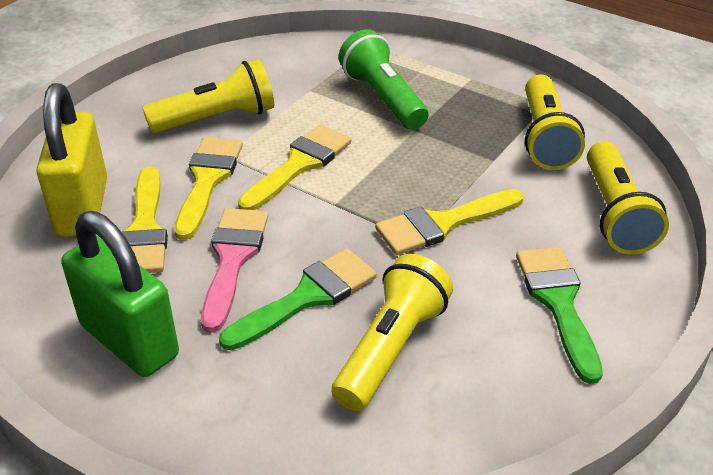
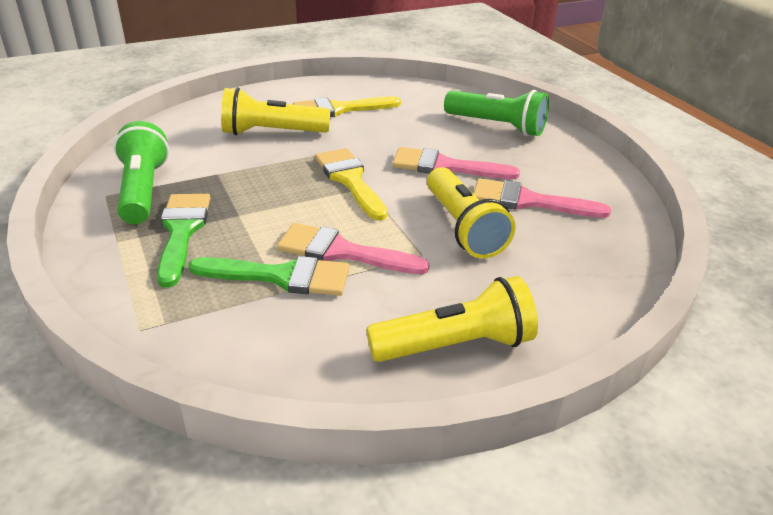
green flashlight: [339,29,429,130] = 1 -> [114,121,169,224] [444,90,549,136] = 2
green padlock: [61,211,179,377] = 1 -> none = 0
pink brush: [201,208,268,332] = 1 -> [277,223,430,274] [392,147,520,179] [473,178,611,218] = 3
yellow brush: [122,167,168,273] [174,137,243,240] [238,125,351,210] [375,189,524,255] = 4 -> [293,96,401,117] [315,148,388,221] = 2
yellow flashlight: [142,59,274,133] [332,254,453,411] [525,74,585,170] [587,141,669,255] = 4 -> [221,87,330,135] [366,276,538,362] [427,167,515,259] = 3
yellow padlock: [36,83,107,237] = 1 -> none = 0

